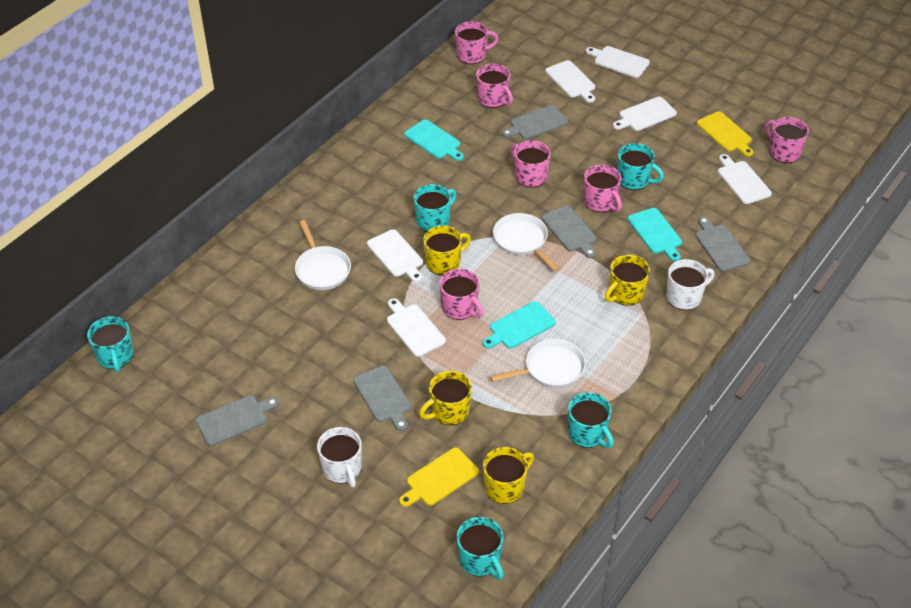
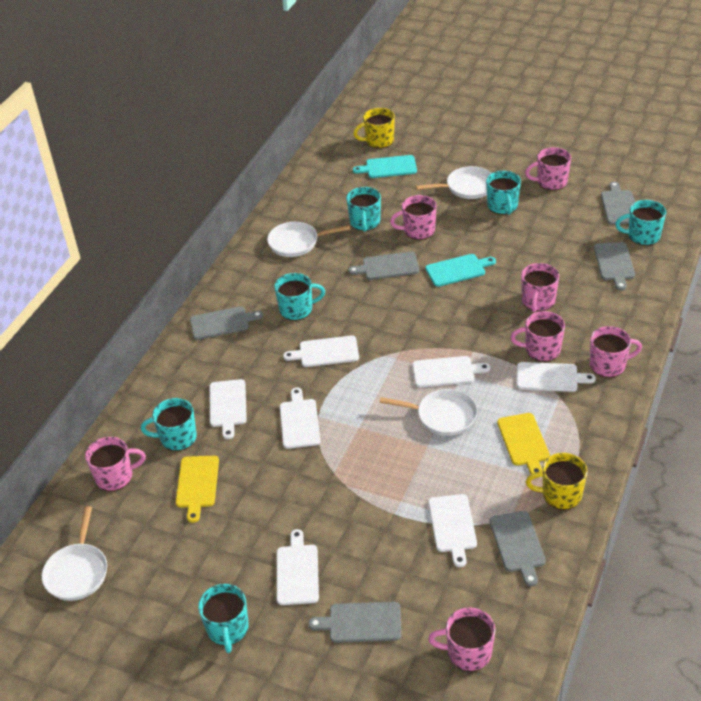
grey cutting board: [196,395,279,446] [353,366,411,431] [502,105,568,139] [541,206,597,258] [696,217,750,272] = 5 -> [190,306,263,340] [308,602,401,643] [348,251,419,280] [490,511,546,586] [594,242,635,291] [601,181,635,225] = 6
pink mug: [439,269,483,320] [455,21,499,64] [476,64,513,108] [511,140,551,187] [584,165,622,212] [765,117,809,163] = 6 -> [85,437,146,491] [390,195,437,240] [428,608,495,671] [510,311,565,362] [521,263,559,313] [525,147,571,190] [590,326,642,378] = 7
turquoise cutting board: [404,119,464,161] [482,301,556,349] [628,208,682,262] = 3 -> [353,155,417,178] [425,254,496,287] = 2
turquoise mug: [87,316,133,372] [414,184,456,232] [457,517,504,580] [568,392,614,448] [617,143,664,190] = 5 -> [141,398,197,451] [198,584,248,653] [274,273,325,321] [346,187,381,232] [486,171,521,215] [615,200,666,246] = 6
white cutting board: [367,229,423,282] [387,298,446,357] [545,60,595,103] [586,46,650,78] [613,97,677,131] [718,154,772,204] = 6 -> [210,379,247,439] [277,529,319,605] [280,388,320,449] [283,336,359,367] [412,356,490,388] [428,494,477,567] [517,362,596,392] = 7
white mug: [317,427,362,488] [666,259,715,310] = 2 -> none = 0
white pan: [295,220,351,290] [490,339,586,388] [493,213,559,272] = 3 -> [42,506,107,601] [267,222,350,257] [379,389,478,436] [416,166,492,199] = 4
yellow mug: [419,371,472,425] [423,226,471,275] [483,447,534,504] [605,255,650,306] = 4 -> [353,108,395,148] [526,453,587,510] = 2

